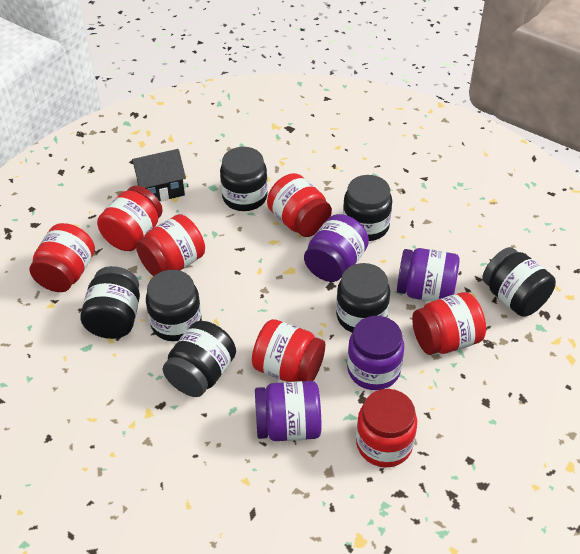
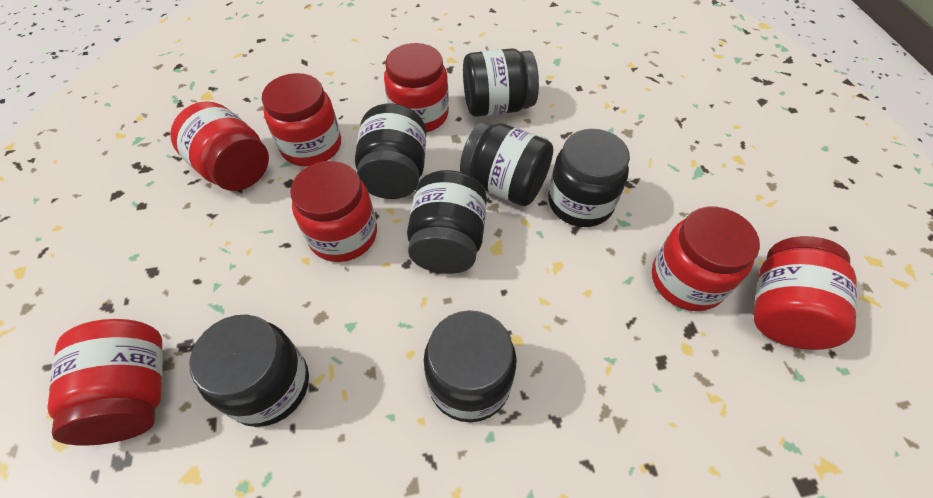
black house: [131,149,186,202] = 1 -> none = 0
purple jar: [255,381,321,441] [304,214,369,282] [347,316,404,390] [397,248,460,302] = 4 -> none = 0

